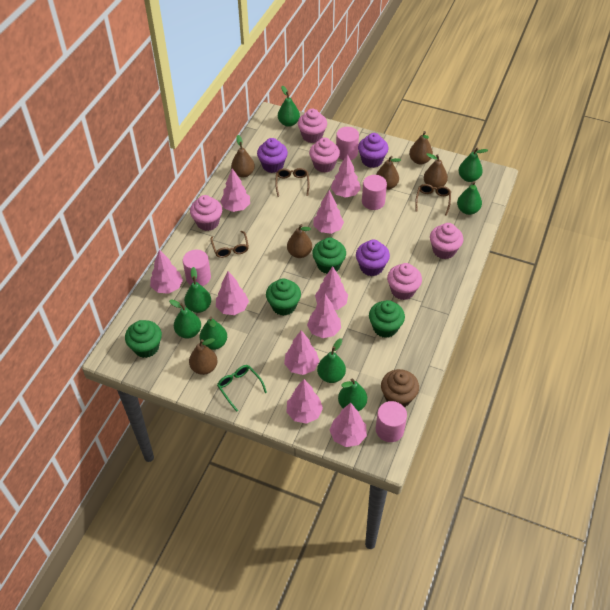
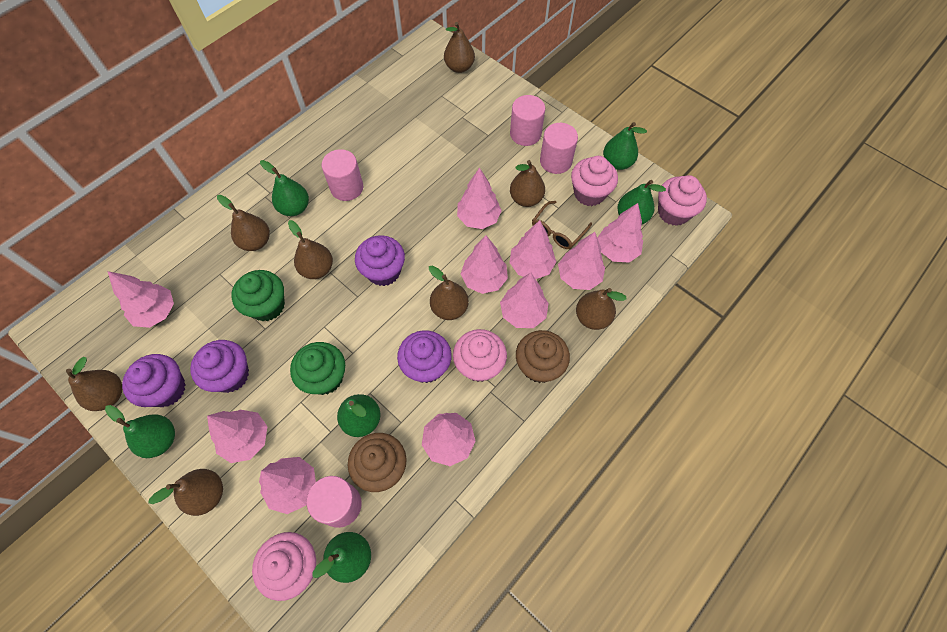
brown cupcake: [381,369,419,407] = 1 -> [348,433,407,492] [516,330,570,383] = 2
brown glasses: [210,231,249,258] [275,168,310,197] [415,184,451,216] = 3 -> [532,201,592,249] = 1
brown pear: [189,338,217,375] [231,135,255,178] [287,224,312,258] [376,156,401,190] [409,131,433,165] [424,153,448,188] = 6 -> [66,357,122,411] [148,469,223,516] [217,195,270,251] [288,220,333,279] [429,266,469,320] [444,22,475,73] [510,160,545,207] [576,288,627,330] = 8
green cupcake: [125,320,162,358] [266,278,301,316] [312,237,346,274] [369,300,405,338] = 4 -> [231,270,285,321] [290,342,345,395] = 2
green glasses: [217,365,267,412] = 1 -> none = 0
green pear: [169,299,201,339] [184,267,211,313] [199,316,227,350] [278,86,300,127] [317,338,346,383] [338,379,367,411] [457,181,482,215] [458,148,488,182] = 8 -> [105,405,175,458] [260,160,309,216] [312,532,371,583] [337,394,381,437] [603,122,647,170] [617,180,666,224] = 6
pink cupcake: [190,195,222,231] [298,109,327,143] [309,138,340,173] [387,263,422,300] [430,223,463,259] = 5 -> [252,532,316,601] [453,329,507,382] [571,156,618,206] [658,175,707,226] = 4
purple cupcake: [257,138,288,173] [356,240,390,276] [358,133,388,168] = 3 -> [122,354,186,407] [190,340,249,393] [355,235,405,286] [397,330,452,383] = 4

